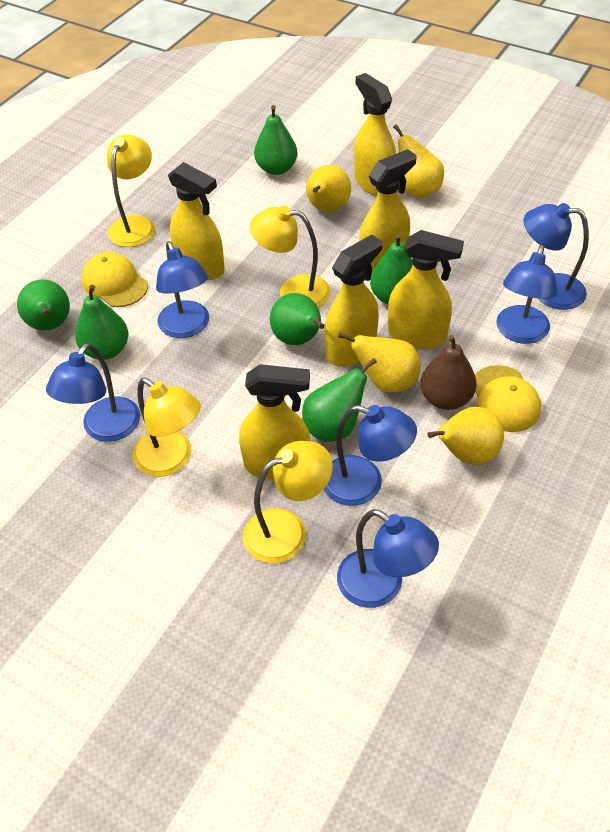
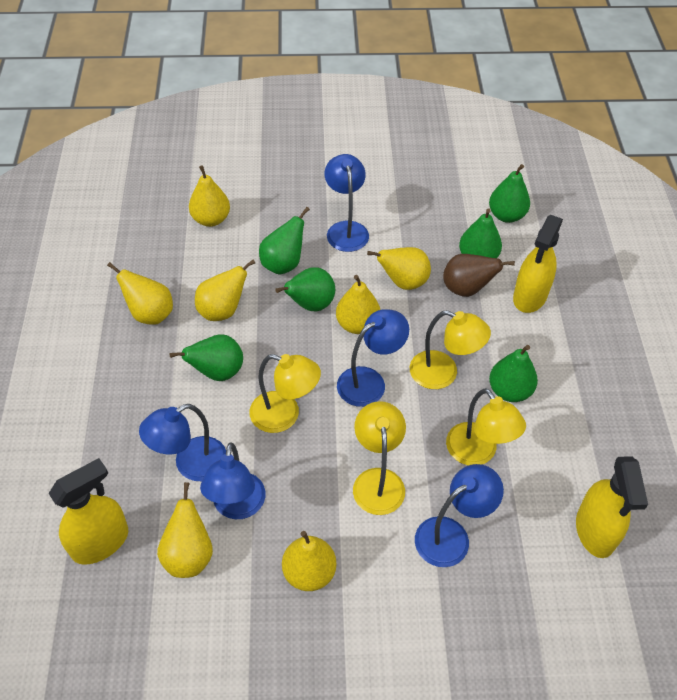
blue lamp: [46,343,140,442] [156,241,209,338] [324,405,417,506] [337,509,439,608] [496,245,557,344] [524,203,589,310] = 6 -> [139,404,226,481] [200,443,265,519] [324,154,369,252] [337,309,409,407] [415,464,504,567] = 5
yellow cap: [82,252,148,307] [475,365,541,432] = 2 -> none = 0
yellow pear: [306,165,351,212] [338,332,421,392] [393,124,444,198] [428,407,504,465] = 4 -> [107,262,173,325] [157,482,213,578] [189,165,230,227] [195,259,255,321] [282,531,337,591] [336,275,380,334] [367,247,431,290] = 7
yellow spray bottle: [168,162,225,280] [239,364,311,481] [325,234,382,366] [354,73,396,196] [359,149,417,275] [388,230,464,349] = 6 -> [48,458,128,565] [513,215,563,313] [576,456,648,558] = 3

